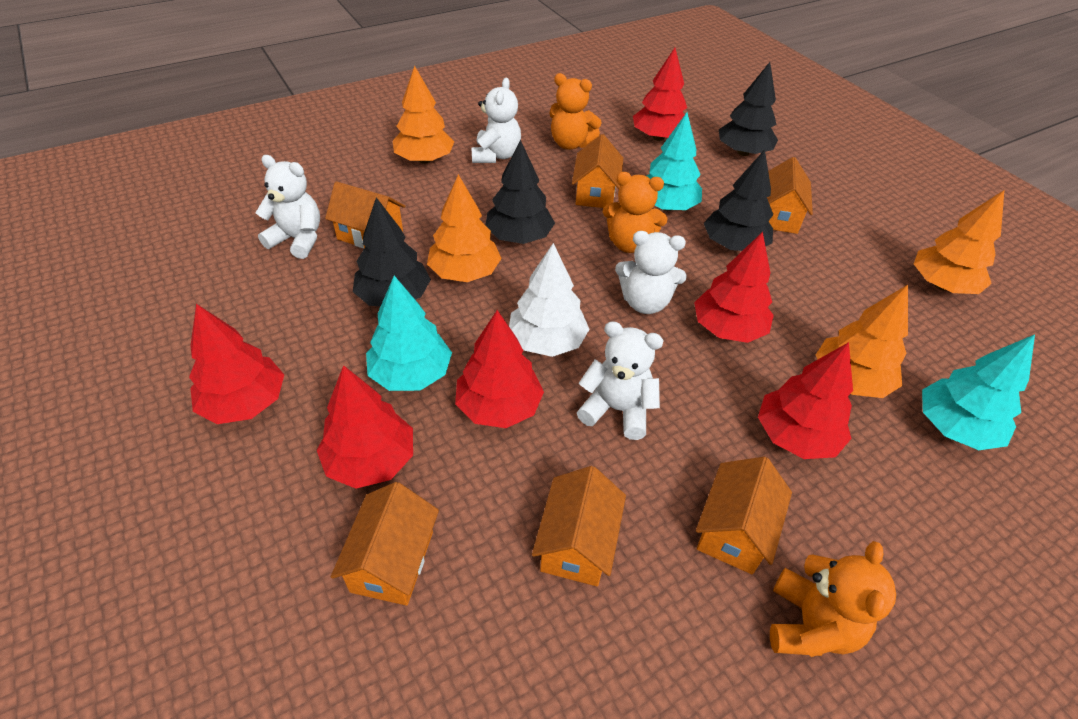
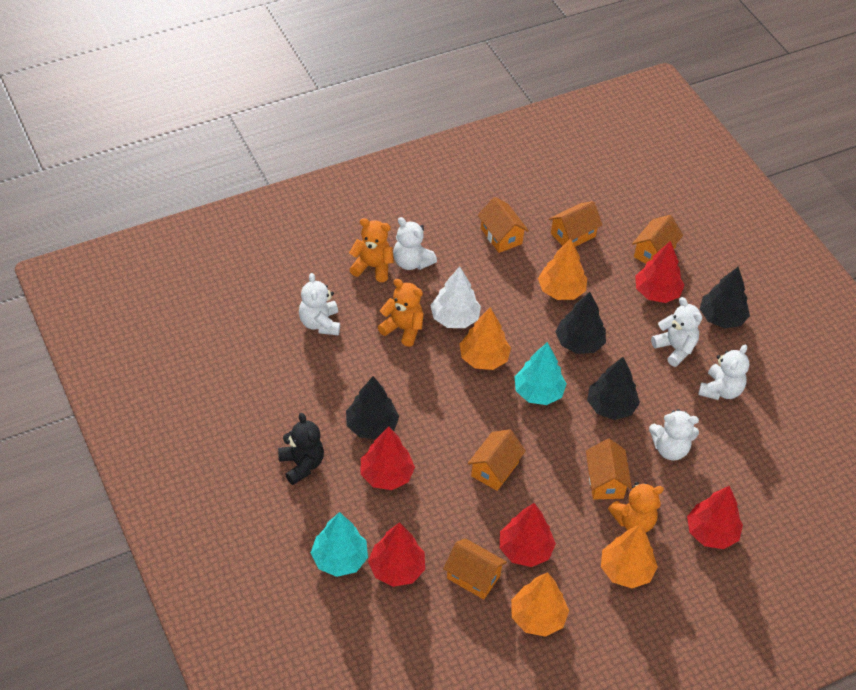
black teddy bear: none = 0 -> [278,413,324,485] = 1
red tree: [189,304,284,424] [317,365,413,489] [455,310,544,428] [633,48,691,141] [694,232,774,343] [758,342,853,459] = 6 -> [360,426,415,490] [368,522,425,587] [500,503,556,567] [635,241,684,303] [687,486,743,549] = 5
turquoise tree: [366,276,452,391] [647,112,702,211] [922,335,1035,450] = 3 -> [311,512,368,577] [514,342,567,405] = 2
white teddy bear: [256,155,320,259] [471,78,521,163] [577,321,664,440] [615,231,687,314] = 4 -> [299,273,340,335] [393,217,437,270] [649,409,699,460] [651,297,702,367] [698,345,749,400] = 5

